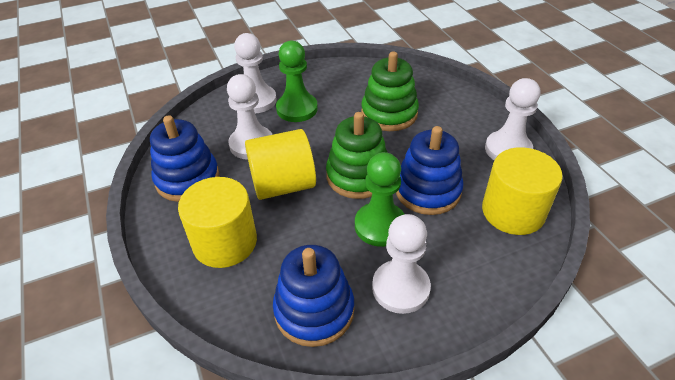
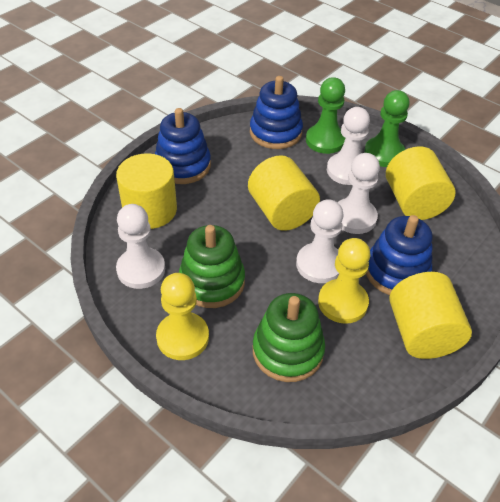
yellow cylinder: [178,177,257,268] [245,129,316,200] [482,147,563,235] = 3 -> [116,153,177,229] [248,155,320,231] [386,146,456,220] [389,272,472,359] = 4
yellow pawn: none = 0 -> [156,273,209,360] [318,238,370,324] = 2

